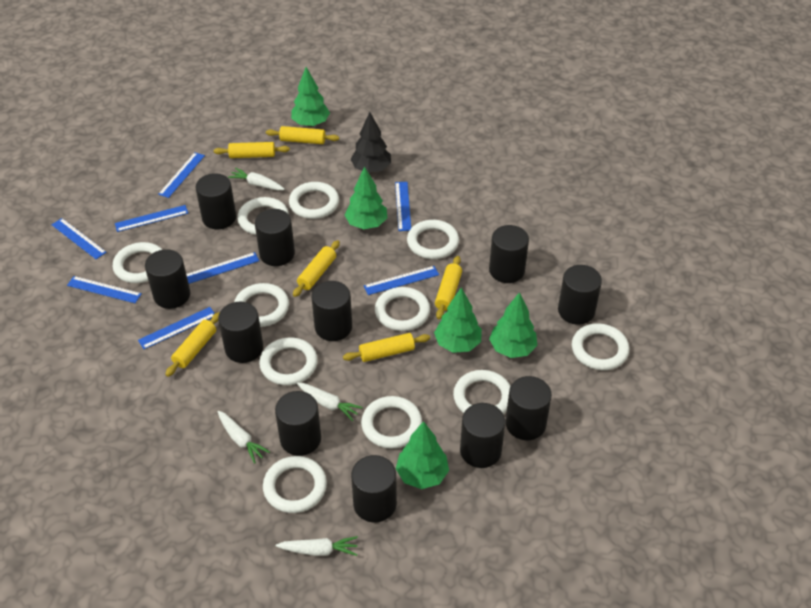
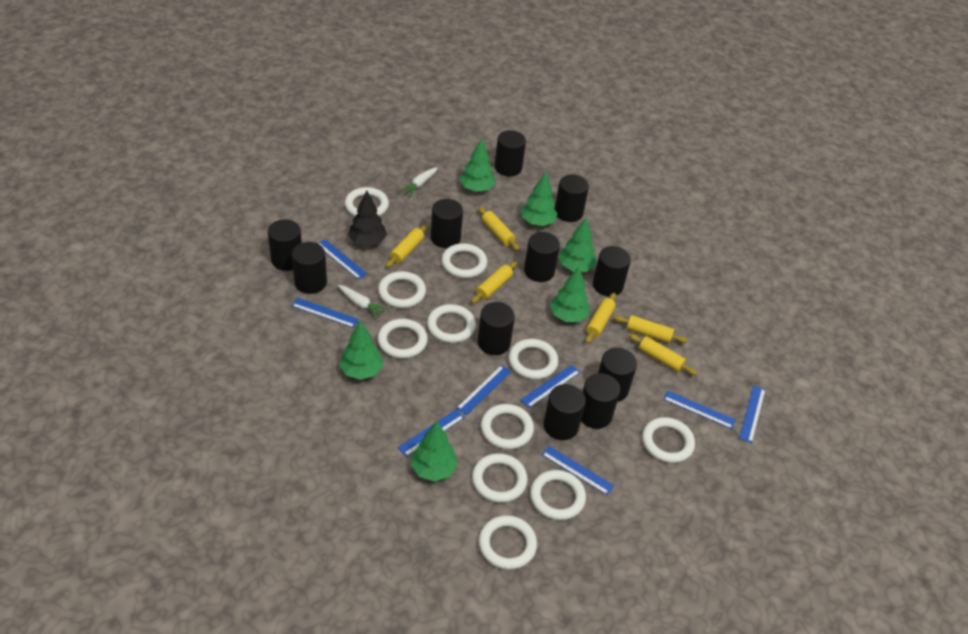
green tree: [291,67,330,127] [345,166,387,229] [396,421,449,489] [434,287,482,353] [489,292,537,358] = 5 -> [339,321,383,380] [411,421,458,481] [460,138,495,192] [521,172,558,226] [550,267,590,322] [558,217,596,272] = 6
white carrot: [217,411,270,464] [228,168,285,190] [276,536,358,556] [297,383,363,421] = 4 -> [338,285,388,318] [400,167,438,196] = 2

